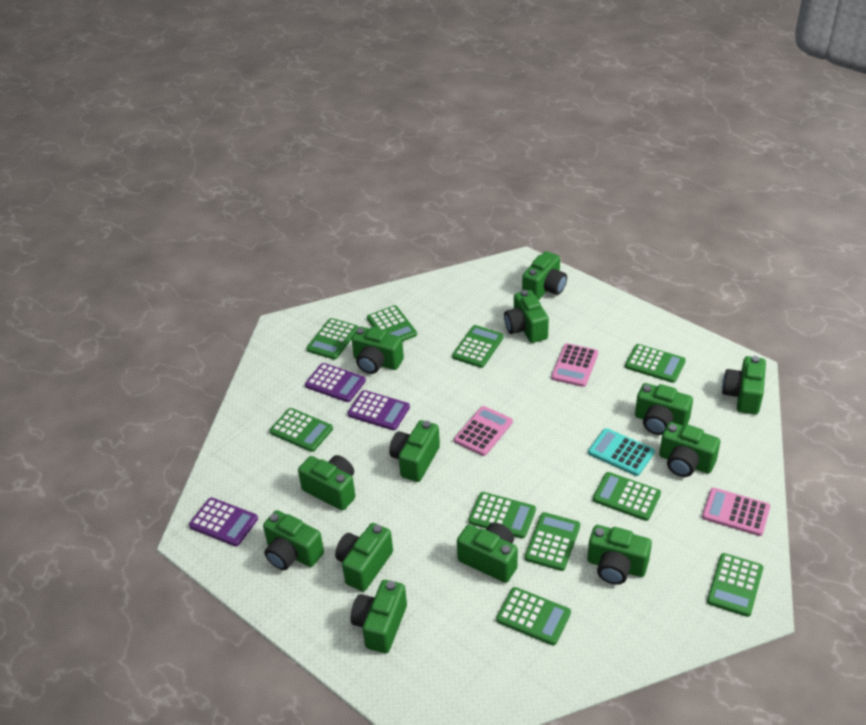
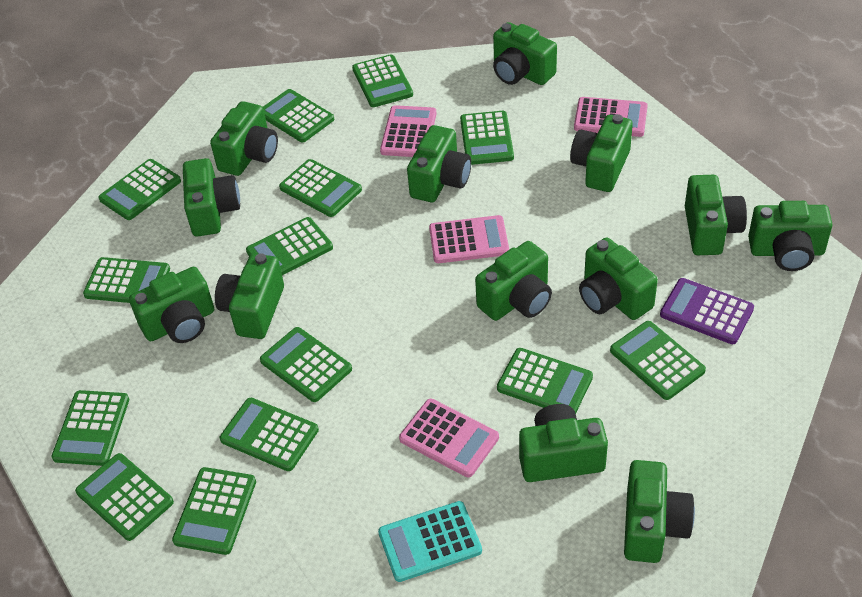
green calculator: [269,408,333,452] [306,318,358,360] [367,305,417,342] [452,325,504,368] [468,492,536,539] [496,587,571,645] [525,512,580,571] [593,472,661,521] [625,344,686,383] [707,553,763,617] = 10 -> [51,390,129,466] [75,453,174,541] [83,257,170,303] [99,159,181,220] [172,467,256,555] [220,398,319,471] [246,217,333,275] [260,327,352,402] [263,89,334,142] [279,159,362,217] [352,54,413,107] [460,111,514,165] [497,348,593,414] [610,321,706,400] = 14
pink calculator: [454,406,513,456] [551,343,598,387] [702,488,770,536] = 3 -> [380,105,436,157] [399,399,499,477] [429,215,509,263] [574,97,648,137] = 4
purple calculator: [189,498,258,546] [305,363,366,402] [348,390,410,430] = 3 -> [660,278,754,344] = 1

